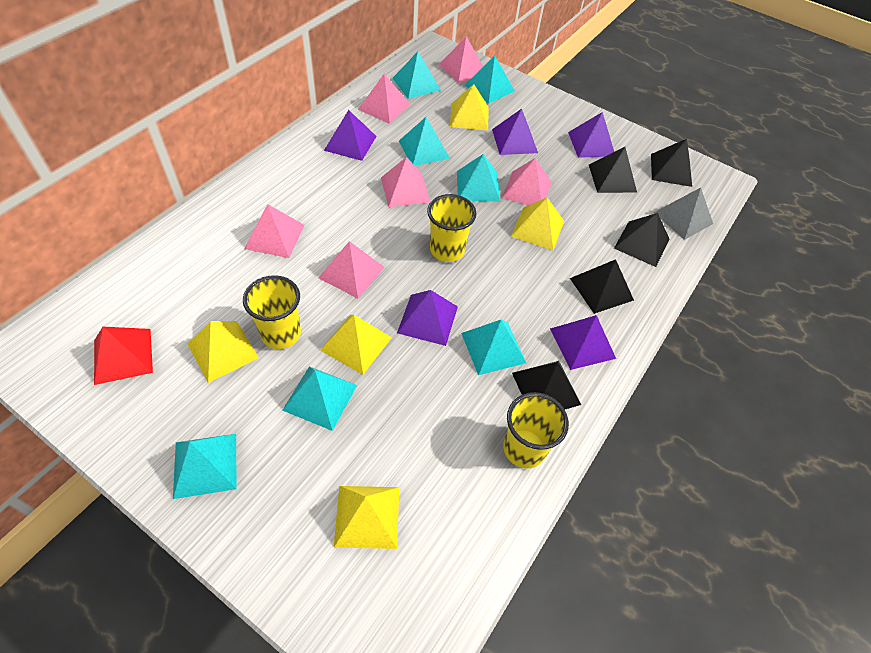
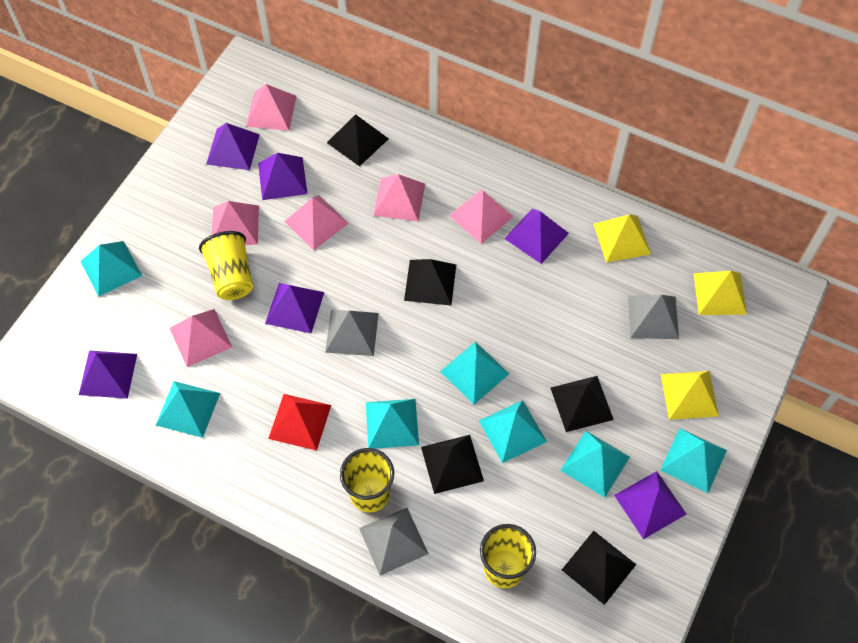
grey pyramid: [654,187,713,240] = 1 -> [325,310,379,356] [359,508,429,575] [628,295,679,339] = 3
purple pyramid: [324,110,377,161] [397,290,458,346] [492,109,538,155] [550,315,616,370] [568,112,614,158] = 5 -> [79,350,137,399] [206,123,260,170] [258,153,308,200] [265,283,324,333] [504,209,569,264] [614,471,686,539] = 6
yellow pyramid: [187,321,259,383] [320,315,392,375] [334,486,399,549] [450,84,489,131] [511,197,564,250] = 5 -> [594,214,651,263] [661,371,719,420] [694,271,747,315] = 3

